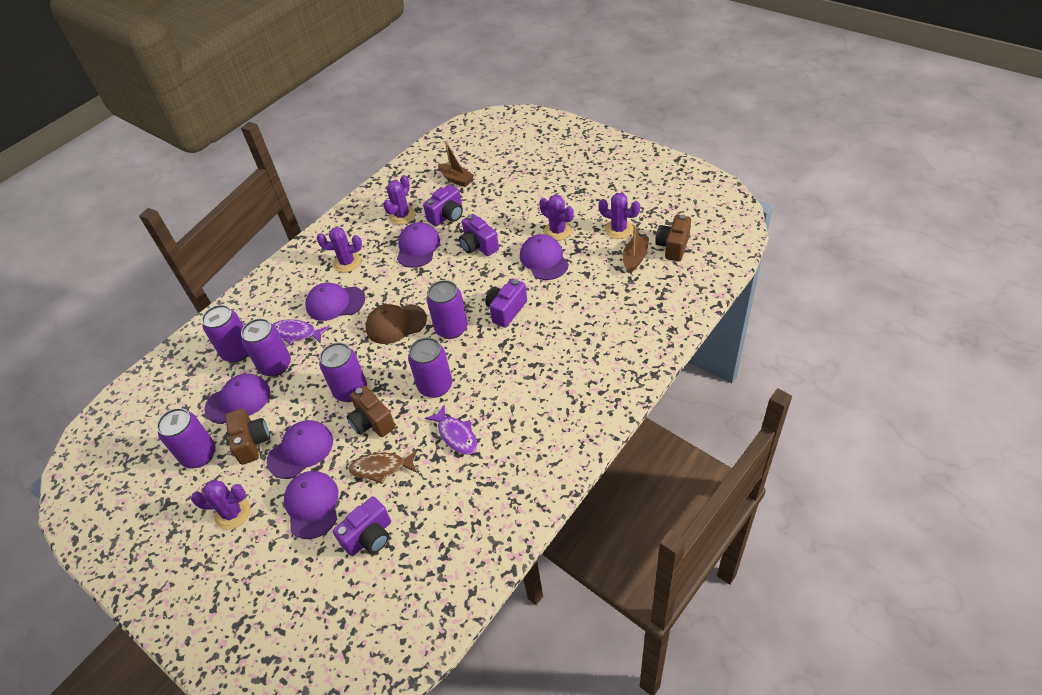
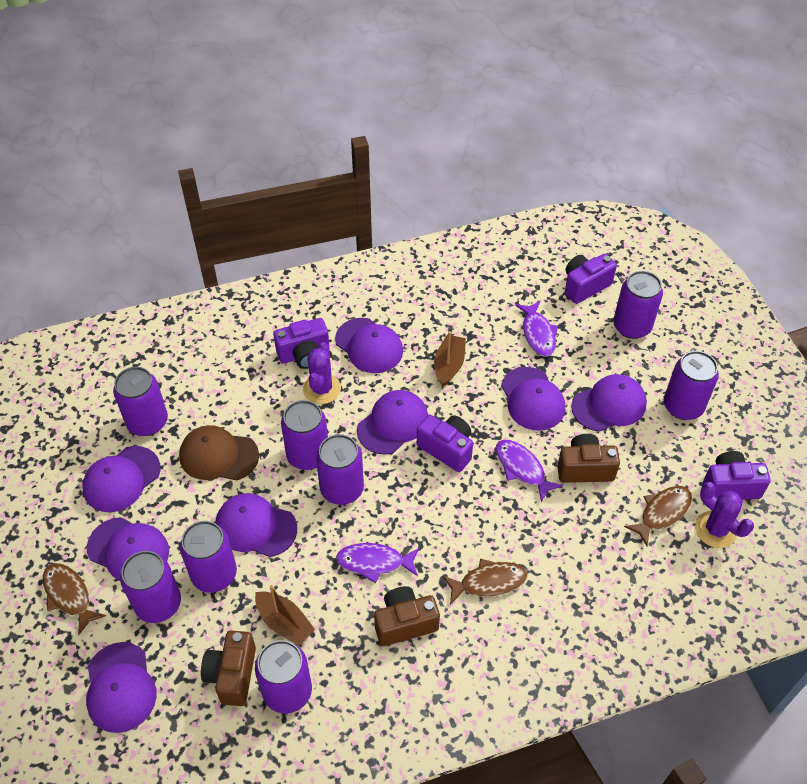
brown fish: [349,450,417,484] = 1 -> [43,563,106,635] [442,559,527,604] [624,486,692,546] = 3
purple cactus: [191,480,250,530] [317,227,362,272] [383,175,416,225] [539,195,574,241] [599,193,640,239] = 5 -> [303,342,341,404] [695,482,754,548] = 2
purple can: [157,408,216,468] [202,305,249,362] [241,318,291,377] [319,342,367,402] [408,337,452,398] [427,280,467,339] = 6 -> [113,367,168,436] [120,551,181,623] [180,521,237,593] [255,640,312,713] [281,400,328,470] [316,434,364,505] [613,271,663,339] [664,351,719,420] = 8
purple cap: [204,374,270,424] [267,420,333,479] [284,471,338,539] [305,283,365,321] [397,222,440,268] [520,234,569,280] = 6 -> [83,446,160,512] [86,642,156,733] [87,517,169,581] [215,493,297,557] [335,318,403,373] [357,390,428,455] [501,367,565,431] [571,374,647,432] = 8
purple fish: [273,319,329,345] [425,405,477,455] = 2 -> [336,543,419,583] [496,440,563,502] [515,301,558,357] = 3

